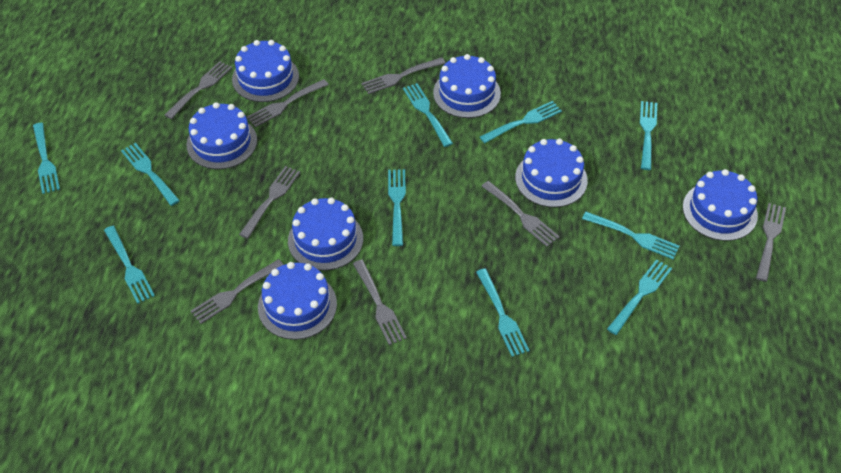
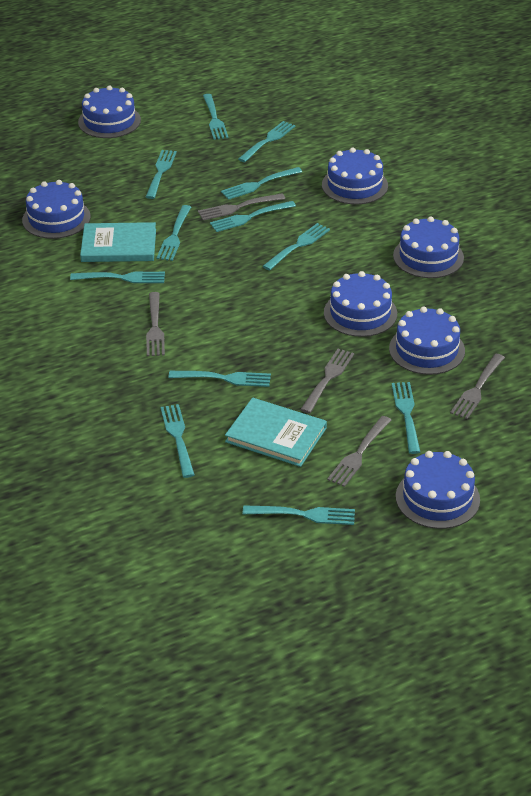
grey fork: [165,61,232,119] [191,259,284,324] [239,166,300,239] [247,79,329,127] [353,260,407,345] [362,57,445,94] [482,181,560,247] [756,203,786,282] = 8 -> [146,292,165,356] [198,194,285,220] [300,349,354,413] [327,416,391,487] [450,354,505,419] = 5
turquoise book: none = 0 -> [80,222,156,262] [225,398,327,467] = 2
turquoise fork: [33,123,60,194] [104,226,155,304] [121,143,180,206] [388,169,406,246] [403,83,453,147] [476,269,530,357] [480,101,562,143] [582,212,679,259] [607,259,672,335] [640,101,657,170] = 10 -> [70,272,165,283] [146,150,177,199] [156,205,191,261] [160,404,195,478] [169,371,271,387] [203,94,229,140] [210,201,296,232] [221,167,302,200] [238,121,296,162] [243,506,355,525] [263,223,330,270] [392,382,420,454] = 12

